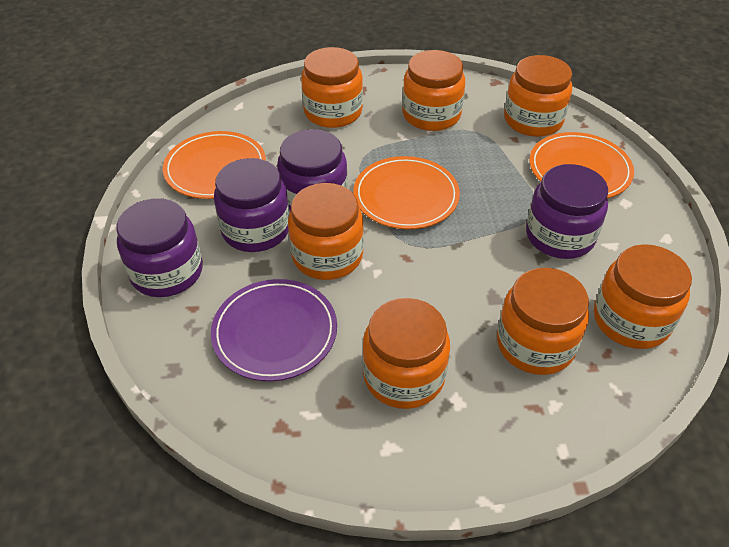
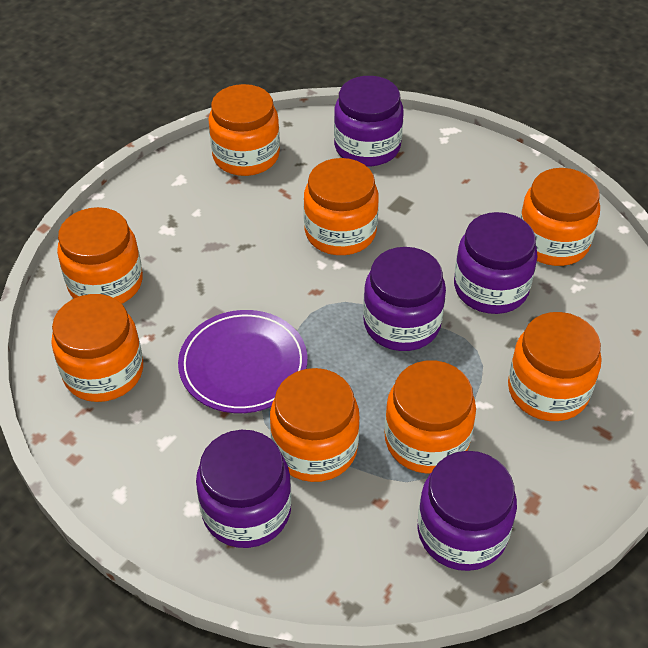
orange jar: [288,183,364,280] [301,47,363,128] [363,298,450,409] [402,50,465,131] [497,268,589,375] [504,55,572,137] [594,244,692,349] = 7 -> [51,294,143,402] [57,207,143,304] [208,84,280,176] [270,368,360,482] [304,158,379,255] [385,361,476,473] [508,312,601,421] [520,168,600,266] = 8
orange plate: [163,131,266,199] [353,156,460,229] [530,132,634,198] = 3 -> none = 0
purple jar: [116,198,203,297] [214,158,290,252] [277,129,348,212] [526,164,608,259] = 4 -> [196,430,292,548] [334,76,404,166] [363,247,446,351] [417,451,517,571] [454,212,538,314] = 5

